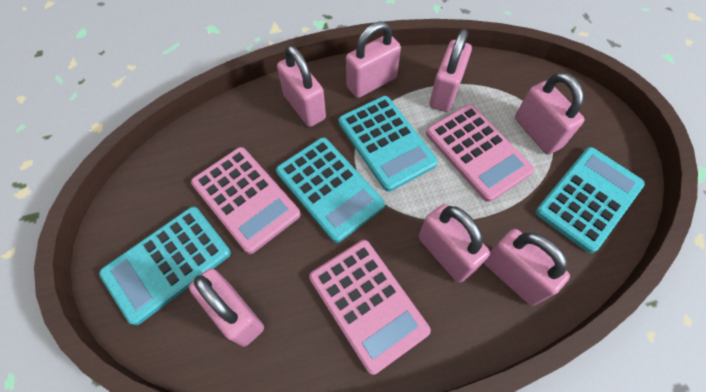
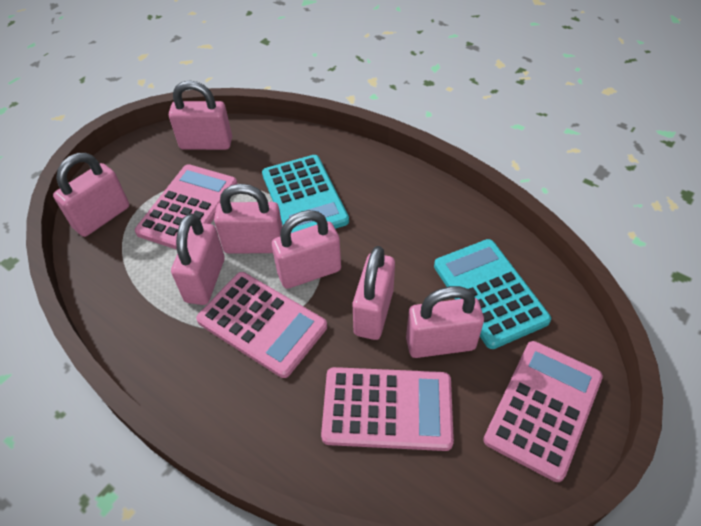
pink calculator: [191,147,301,254] [309,240,431,375] [426,104,534,202] = 3 -> [135,164,237,250] [196,272,327,378] [321,367,454,451] [483,341,603,482] = 4
turquoise calculator: [99,207,231,325] [276,137,385,243] [339,96,438,192] [536,147,645,253] = 4 -> [262,155,349,233] [434,239,551,349] = 2

